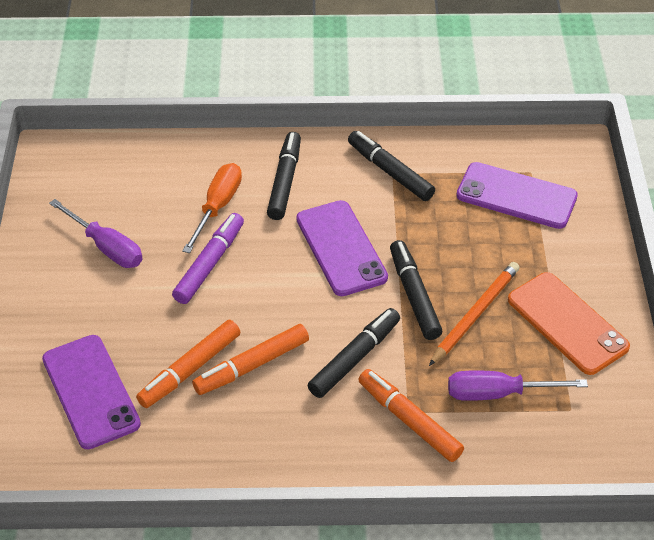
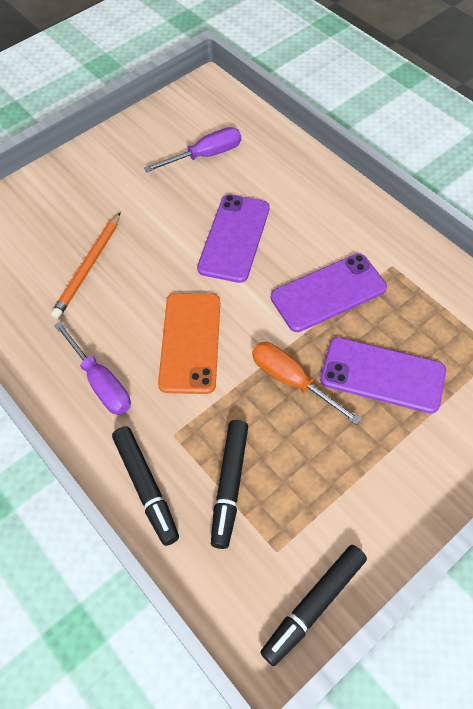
black marker: [267,132,301,220] [307,308,400,398] [348,131,435,201] [390,240,442,340] = 4 -> [112,426,179,546] [211,420,248,549] [260,545,367,666] = 3
orange marker: [136,320,240,408] [192,324,309,395] [358,369,464,462] = 3 -> none = 0
purple marker: [172,213,244,304] = 1 -> none = 0

